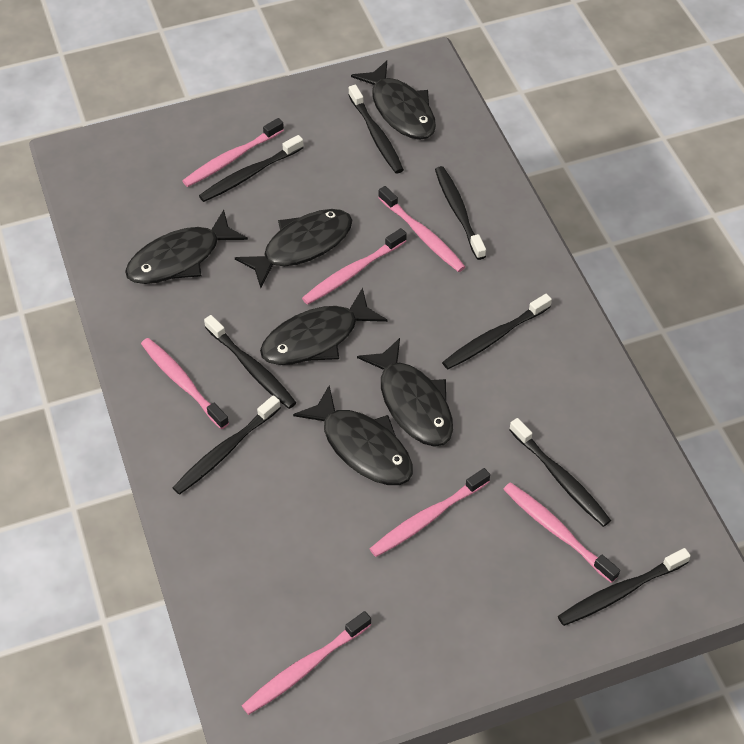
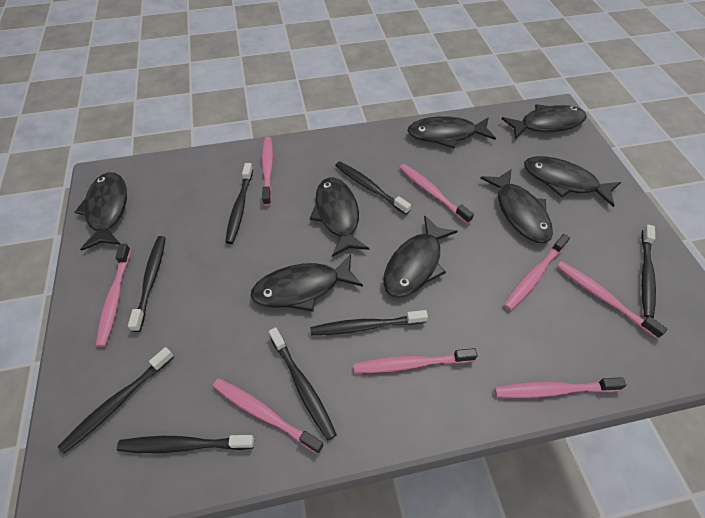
black fish: [125,210,248,284] [235,209,352,288] [260,288,387,365] [293,386,413,485] [351,61,436,140] [357,338,453,447] = 6 -> [75,172,127,251] [250,254,363,312] [310,177,369,257] [383,215,458,298] [407,116,496,148] [481,169,553,243] [502,104,587,139] [524,156,621,207] = 8
pink toothbrush: [141,338,229,429] [182,118,284,187] [242,611,371,715] [302,228,407,305] [370,468,490,557] [378,186,465,272] [503,482,620,583] = 7 -> [96,244,131,347] [213,378,324,454] [262,137,273,206] [353,348,477,373] [399,164,474,224] [494,377,626,398] [504,234,570,310] [557,261,667,339] = 8

